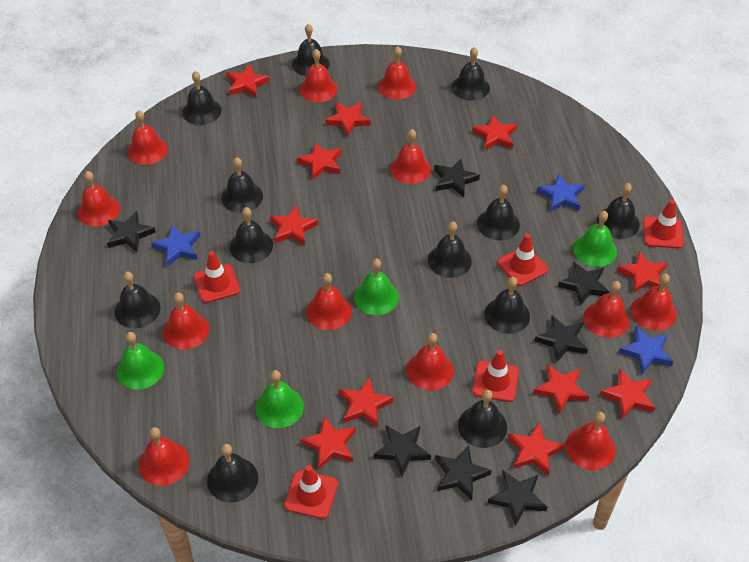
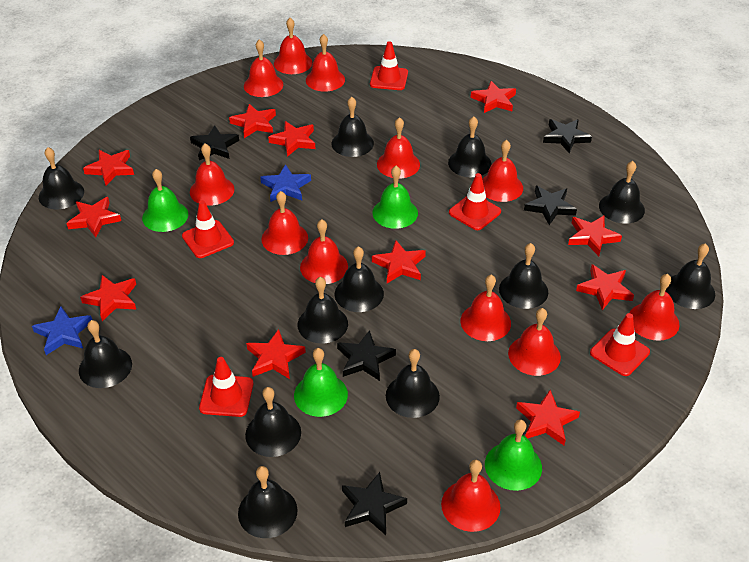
black star: [107,211,156,252] [374,425,431,477] [434,159,480,197] [435,445,492,501] [488,470,547,526] [535,315,588,362] [558,261,610,306] = 7 -> [190,125,239,160] [337,330,396,381] [342,472,407,535] [524,186,577,225] [543,119,592,153] = 5
blue star: [151,225,201,267] [537,174,585,212] [619,327,674,374] = 3 -> [32,306,92,355] [260,164,311,202] = 2

